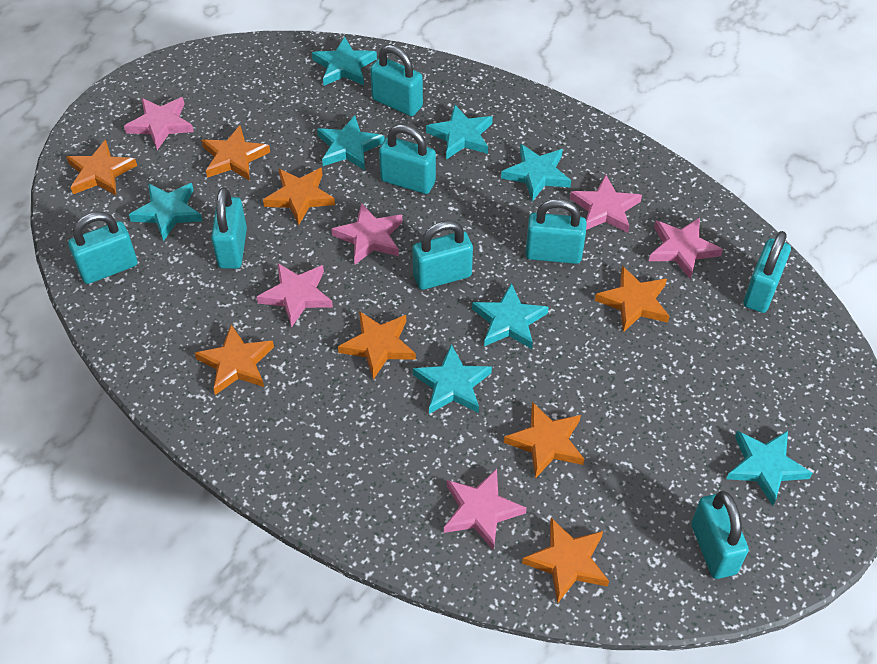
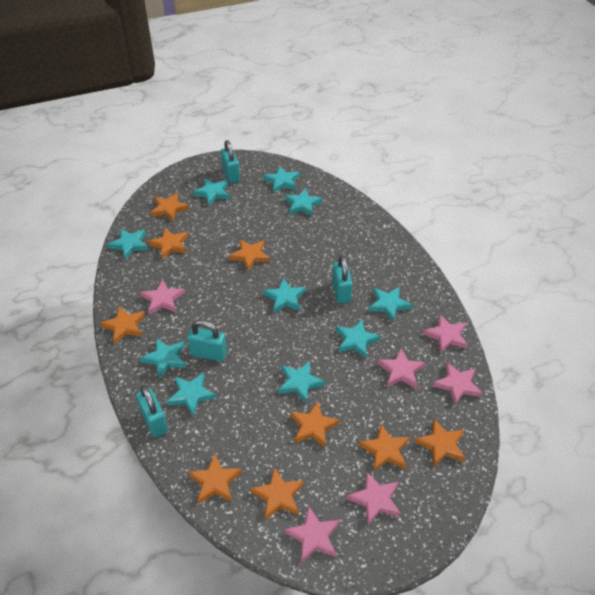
orange star: [66,140,137,195] [195,325,274,395] [201,125,270,181] [263,168,335,225] [338,311,416,380] [504,402,584,479] [522,518,609,604] [595,266,670,332] = 8 -> [100,306,146,344] [148,228,188,259] [151,193,189,221] [188,454,242,504] [229,239,270,271] [250,467,304,520] [290,401,340,448] [359,424,410,472] [415,419,465,467] = 9
turquoise padlock: [68,212,137,284] [211,187,247,269] [370,45,423,116] [379,124,436,194] [412,220,473,290] [525,199,586,264] [691,491,749,579] [743,231,791,313] = 8 -> [136,385,168,437] [187,320,227,362] [221,140,240,183] [332,255,353,304] = 4
turquoise star: [129,183,202,241] [312,37,377,86] [317,115,385,170] [413,344,492,414] [426,105,493,159] [472,283,549,349] [501,144,571,201] [726,431,812,506] = 8 -> [107,229,148,260] [140,338,186,378] [167,373,216,416] [193,178,230,206] [263,166,300,193] [263,278,306,313] [278,361,325,404] [285,188,323,216] [336,319,381,358] [368,286,412,322] = 10

